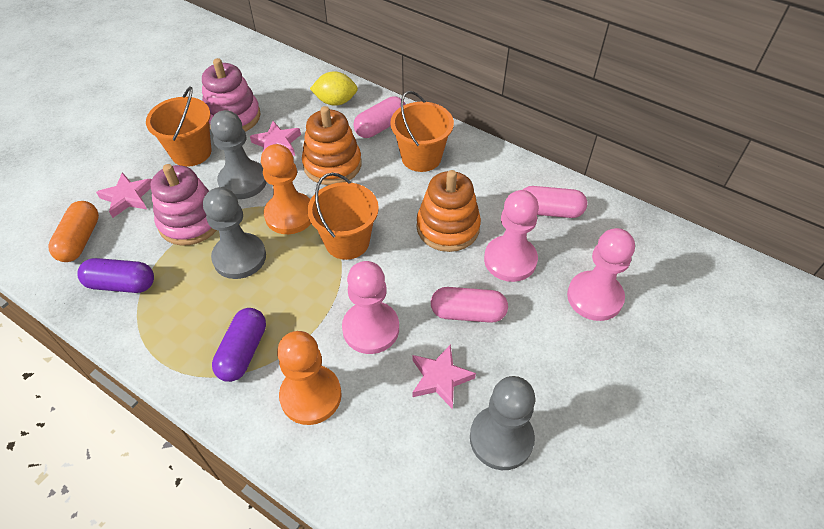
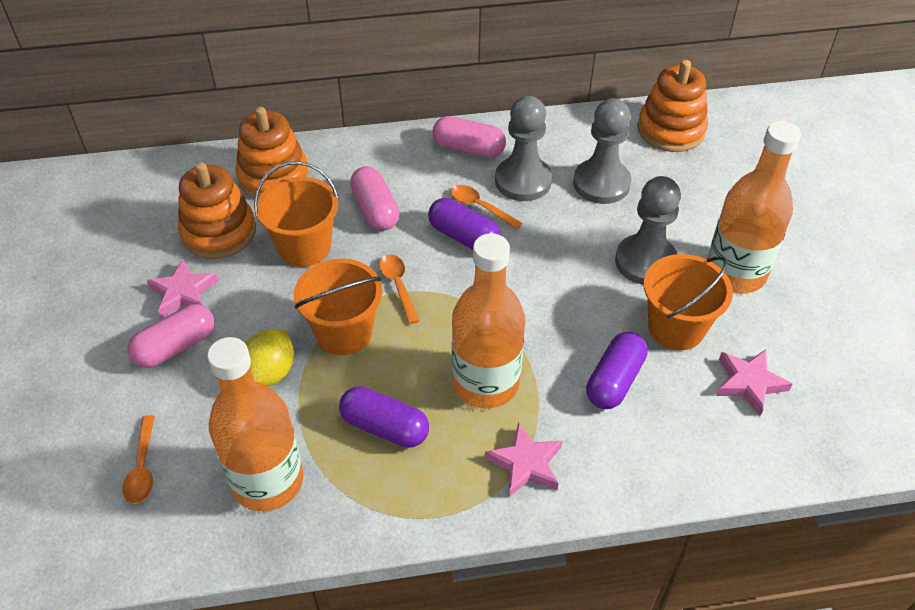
orange bottle: none = 0 -> [207,337,303,511] [452,233,525,408] [707,121,801,293] = 3
orange capsule: [48,201,99,262] = 1 -> none = 0
orange pawn: [261,144,311,234] [277,331,342,425] = 2 -> none = 0
orange spoon: none = 0 -> [122,415,155,504] [379,254,420,324] [451,185,522,229] = 3
orange stacking toy: [302,106,362,185] [417,170,481,252] = 2 -> [178,162,256,259] [236,107,309,199] [638,60,708,152] = 3
pink pawn: [342,261,399,354] [484,190,539,282] [567,228,635,321] = 3 -> none = 0
pink stacking toy: [151,164,217,246] [202,58,260,132] = 2 -> none = 0
purple capsule: [77,258,154,293] [212,308,266,382] = 2 -> [339,386,429,448] [428,198,501,250] [586,332,647,409] = 3

